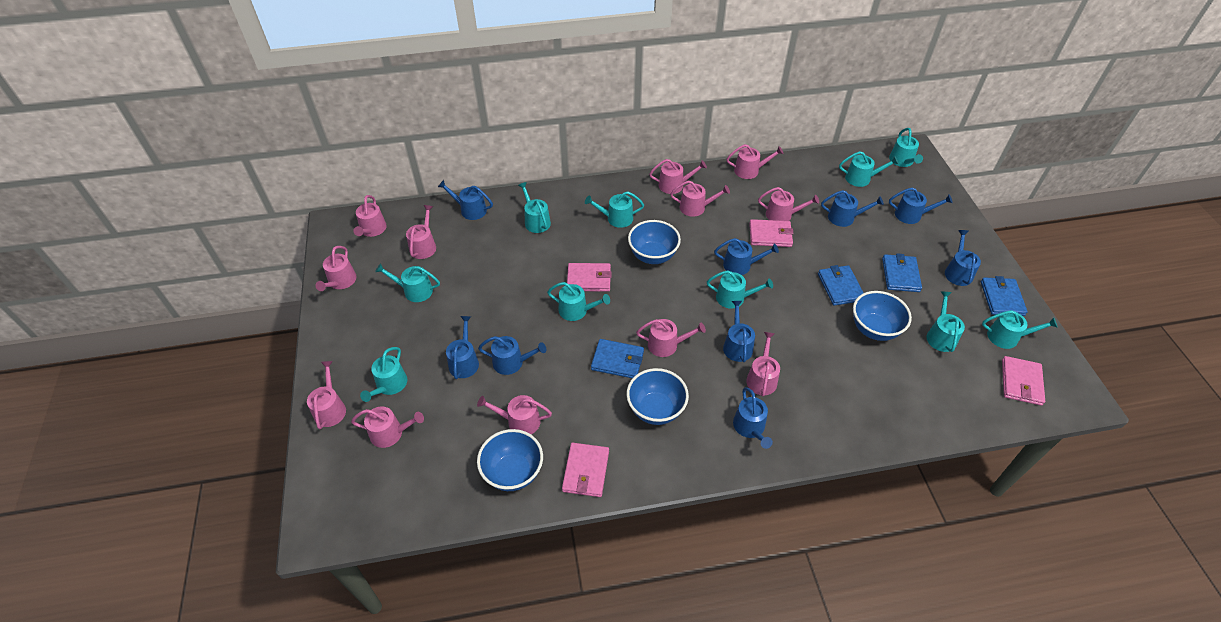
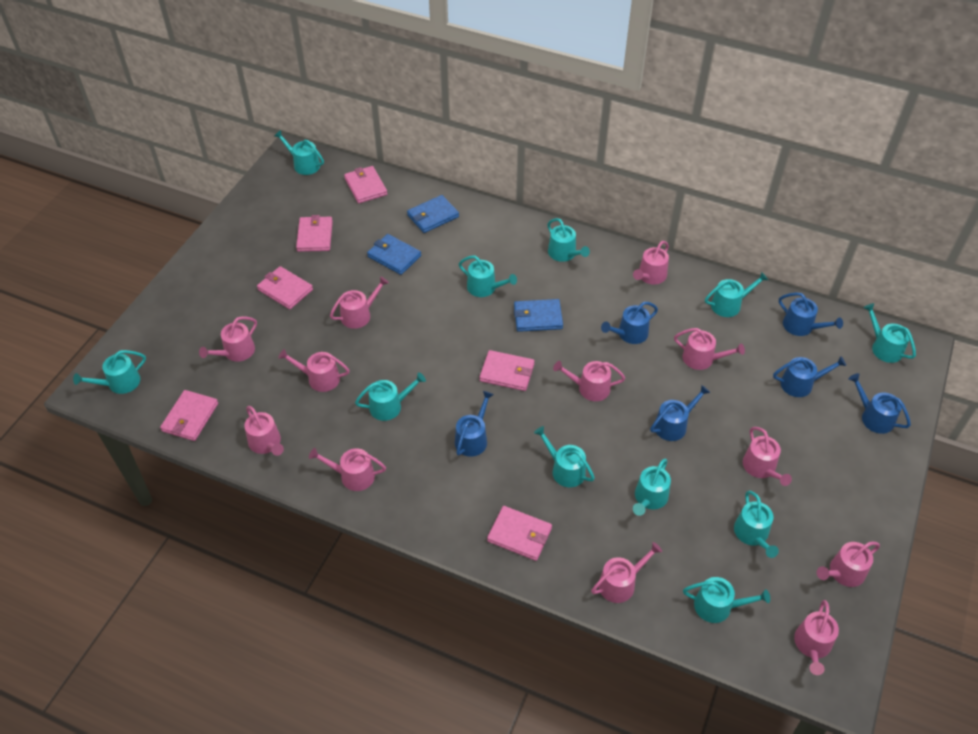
blue bowl: [477,429,543,491] [626,368,689,425] [628,220,681,264] [853,291,912,341] = 4 -> none = 0
blue wallet: [591,339,644,378] [818,265,864,306] [882,253,922,292] [981,276,1028,316] = 4 -> [367,234,421,275] [407,195,459,233] [514,299,563,332] = 3
blue watering can: [438,180,493,220] [446,316,479,379] [478,336,546,375] [714,238,779,275] [723,301,755,362] [733,387,773,449] [821,190,884,227] [889,188,953,224] [945,230,981,286] = 9 -> [455,391,494,457] [601,302,658,344] [650,385,710,441] [773,356,846,397] [779,292,843,336] [848,373,911,434] = 6
pink wallet: [562,443,609,497] [567,263,612,292] [749,219,794,247] [1002,356,1045,406] = 4 -> [160,390,218,441] [257,266,313,309] [296,215,333,252] [344,166,387,203] [479,350,535,391] [487,506,552,561] = 6
turquoise watering can: [360,347,407,402] [375,263,440,302] [518,182,551,233] [547,282,610,321] [585,191,644,228] [707,270,773,309] [839,151,899,187] [889,128,923,167] [926,291,965,352] [982,310,1058,349] = 10 -> [73,350,146,394] [275,130,324,175] [355,372,426,421] [459,256,517,297] [534,426,595,487] [547,218,590,262] [633,458,671,516] [683,577,770,623] [705,272,768,317] [734,491,779,558] [863,303,916,363] = 11

